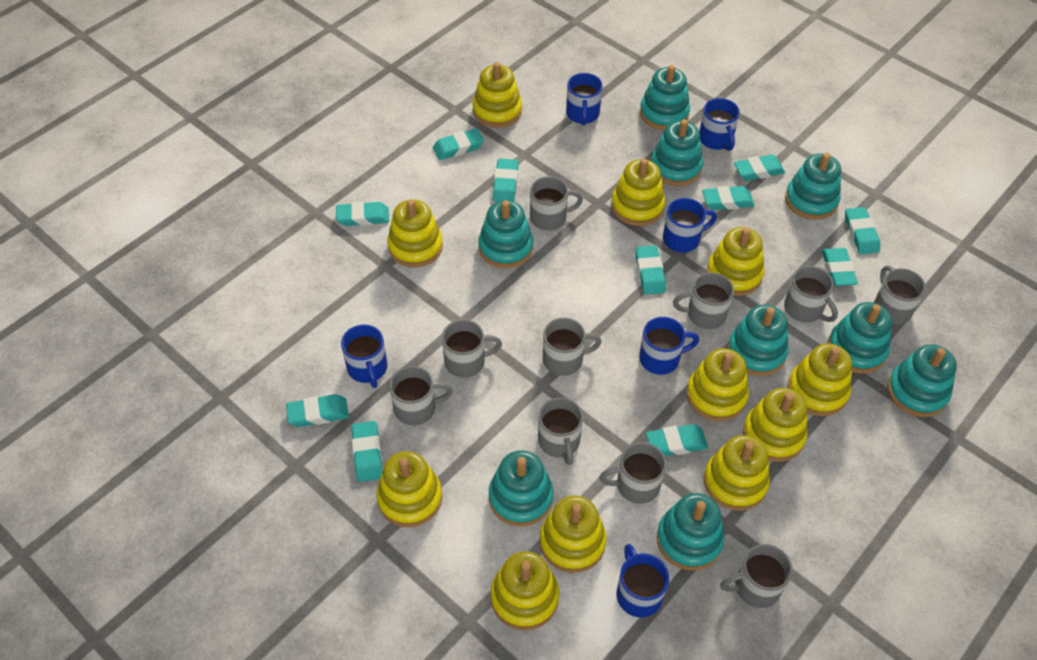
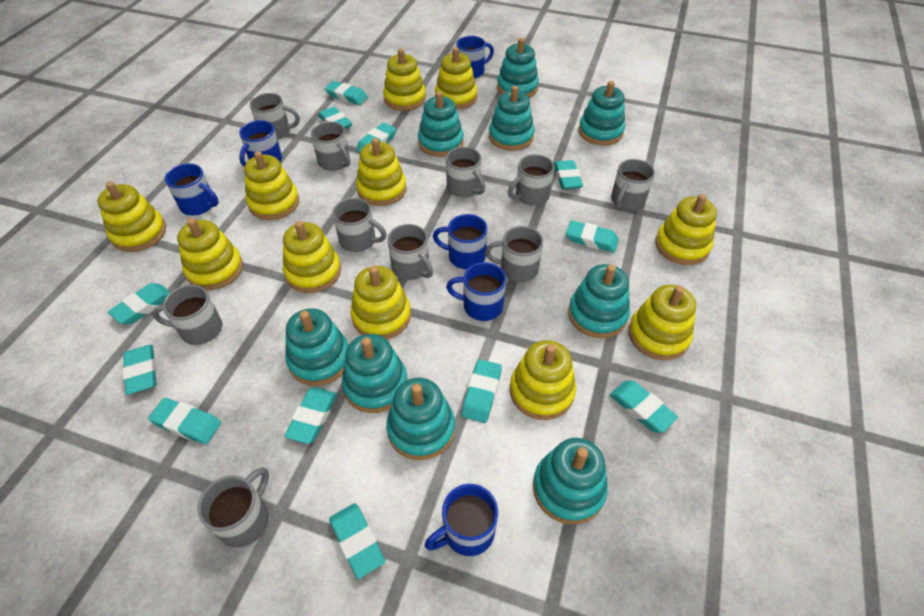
turquoise eraser: [286,394,349,427] [336,202,389,226] [352,421,382,482] [433,128,484,160] [493,159,519,202] [635,245,666,295] [646,424,708,456] [702,186,755,210] [734,154,785,181] [821,248,858,286] [845,207,880,254] = 11 -> [108,283,171,324] [123,345,157,395] [148,398,221,444] [284,387,337,444] [318,107,352,129] [325,81,368,105] [329,503,385,579] [356,123,396,153] [461,359,502,423] [554,160,583,190] [566,220,619,252] [610,381,678,433] = 12

